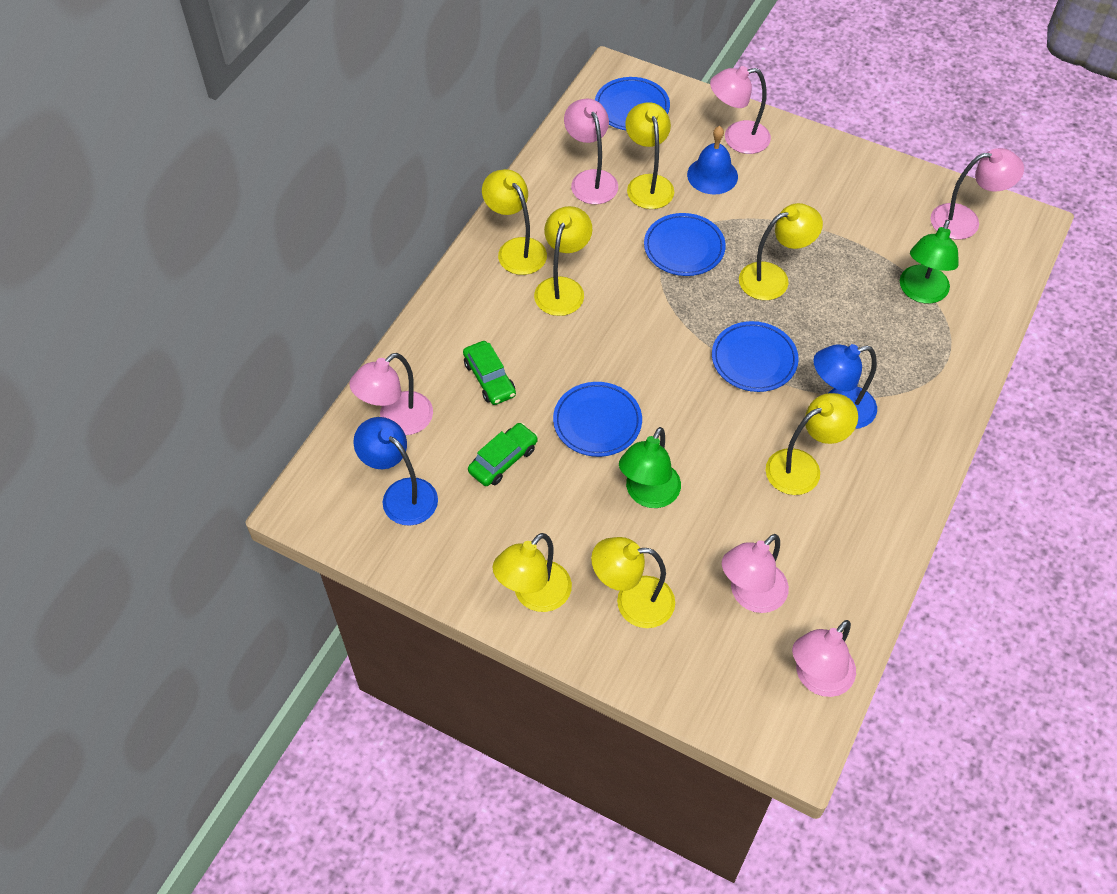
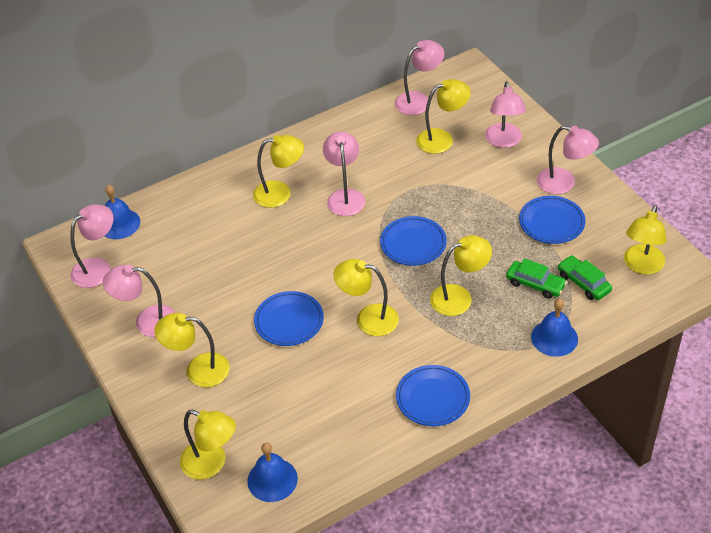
blue bell: [687,126,738,195] = 1 -> [105,185,140,239] [247,443,298,502] [531,299,578,357] = 3
blue lamp: [353,417,438,526] [813,344,877,429] = 2 -> none = 0
green lamp: [619,427,681,508] [900,220,959,304] = 2 -> none = 0

